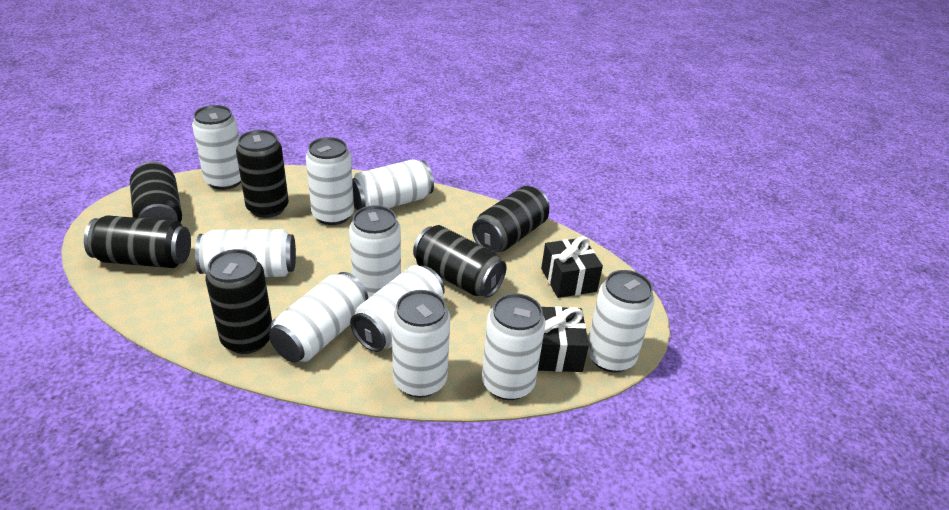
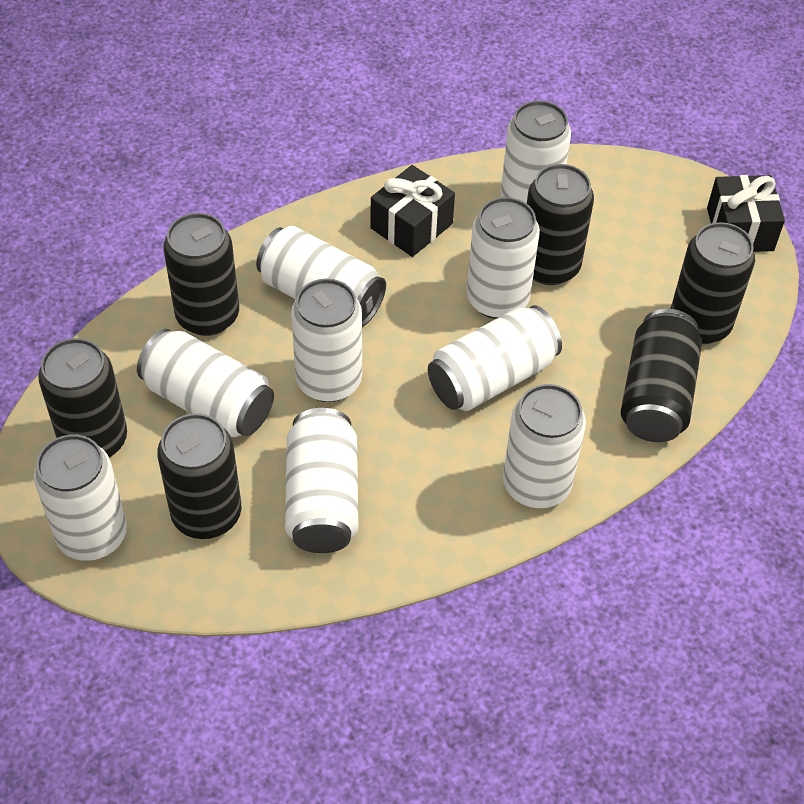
white can: [192,105,241,190] [195,229,296,277] [269,272,368,363] [306,137,354,225] [349,205,401,298] [350,265,445,352] [352,159,434,211] [392,290,450,398] [482,293,546,400] [587,270,655,372] = 10 -> [34,435,127,561] [137,329,274,437] [256,226,386,327] [285,408,358,553] [291,278,362,402] [428,305,562,411] [467,197,540,319] [500,101,571,204] [503,384,586,508] = 9

